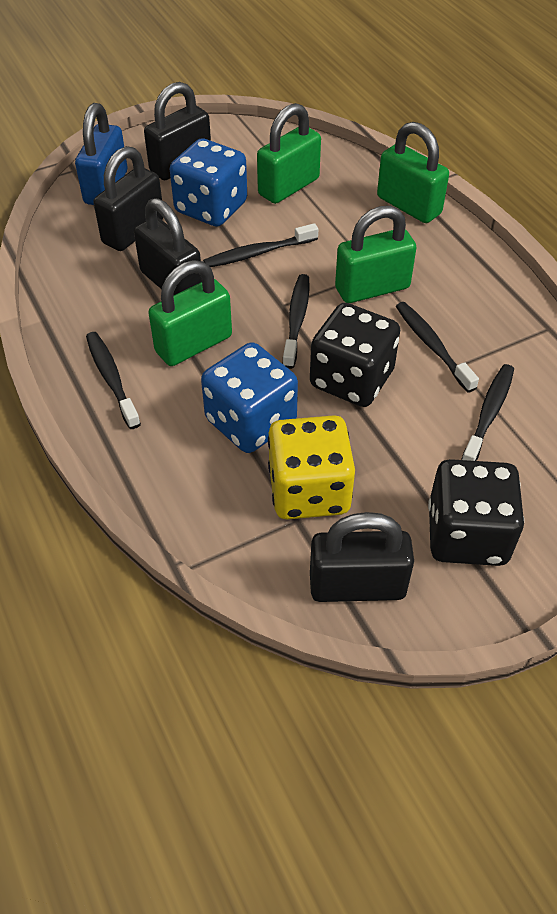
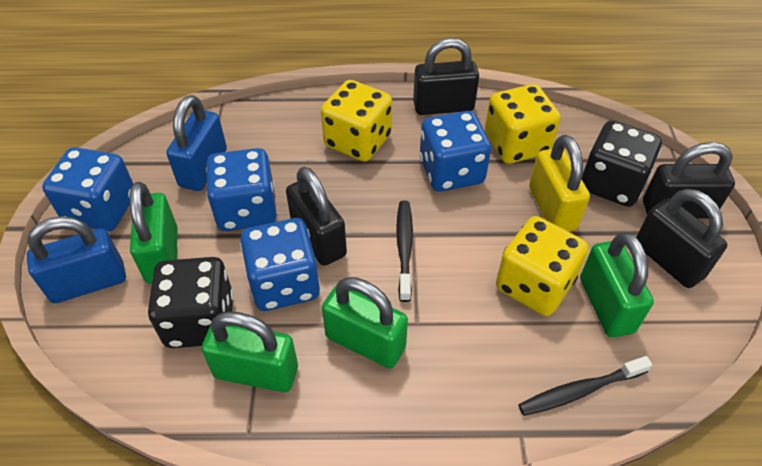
black toothbrush: [86,332,141,429] [203,223,318,267] [283,274,309,369] [396,302,479,393] [461,364,514,461] = 5 -> [396,201,413,302] [518,356,652,416] = 2
blue dice: [170,138,247,227] [201,342,298,453] = 2 -> [42,147,133,231] [206,148,277,231] [240,218,320,311] [420,111,491,192] = 4
blue padlock: [75,103,127,205] = 1 -> [27,216,126,303] [166,95,227,191] = 2
yellow dice: [268,415,355,520] = 1 -> [321,80,392,162] [485,84,561,164] [496,216,588,316] = 3
yellow padlock: none = 0 -> [529,135,590,232] = 1

